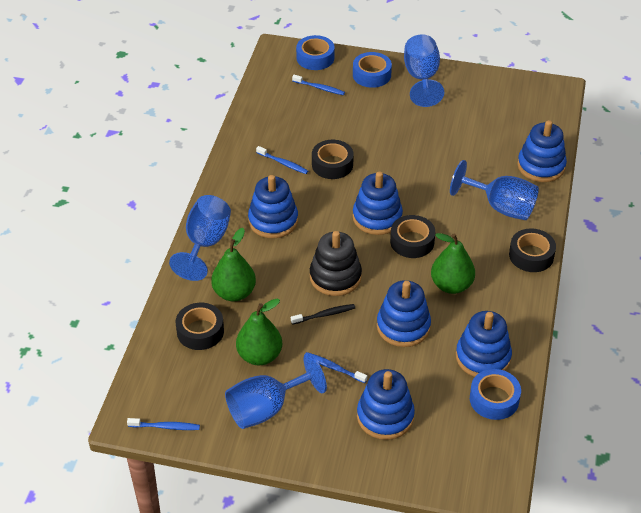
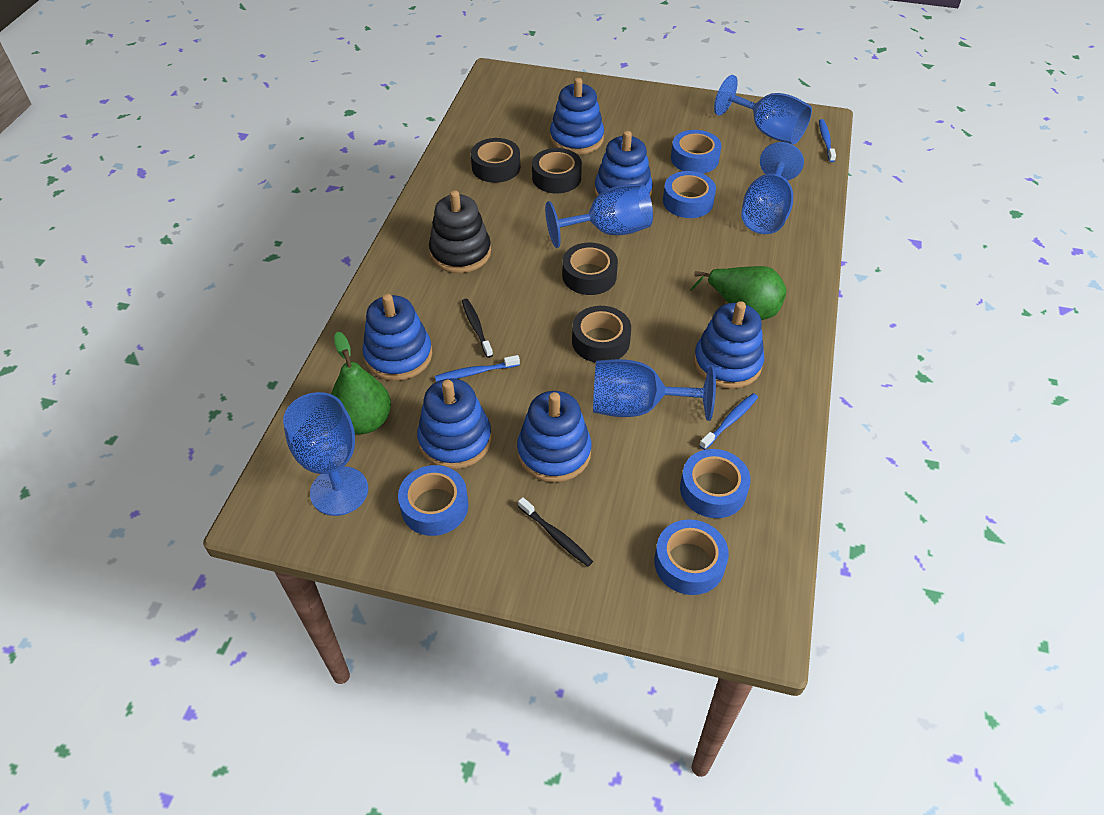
black toothbrush: [291,304,355,325] = 1 -> [462,299,493,358] [518,497,593,567] = 2
blue goblet: [169,195,231,281] [225,353,327,429] [404,34,444,107] [450,160,539,220] = 4 -> [283,392,368,516] [545,183,653,248] [593,359,716,421] [714,75,812,144] [741,142,804,234] = 5
blue tape: [296,35,335,70] [353,52,392,88] [470,369,521,420] = 3 -> [398,465,469,536] [654,519,729,595] [663,171,716,218] [671,130,722,174] [680,449,751,518] = 5
blue toothbrush: [127,418,200,430] [256,146,308,174] [292,75,345,95] [305,352,367,383] = 4 -> [435,355,520,382] [699,393,758,450] [819,119,836,162] = 3
green pear: [211,228,256,301] [236,299,282,365] [431,233,475,294] = 3 -> [331,332,391,434] [690,266,787,320] = 2

